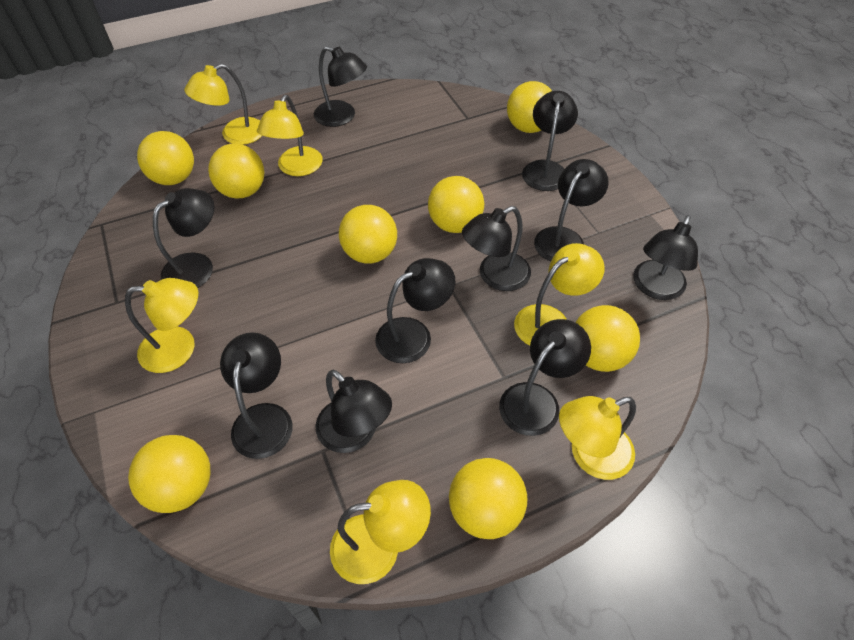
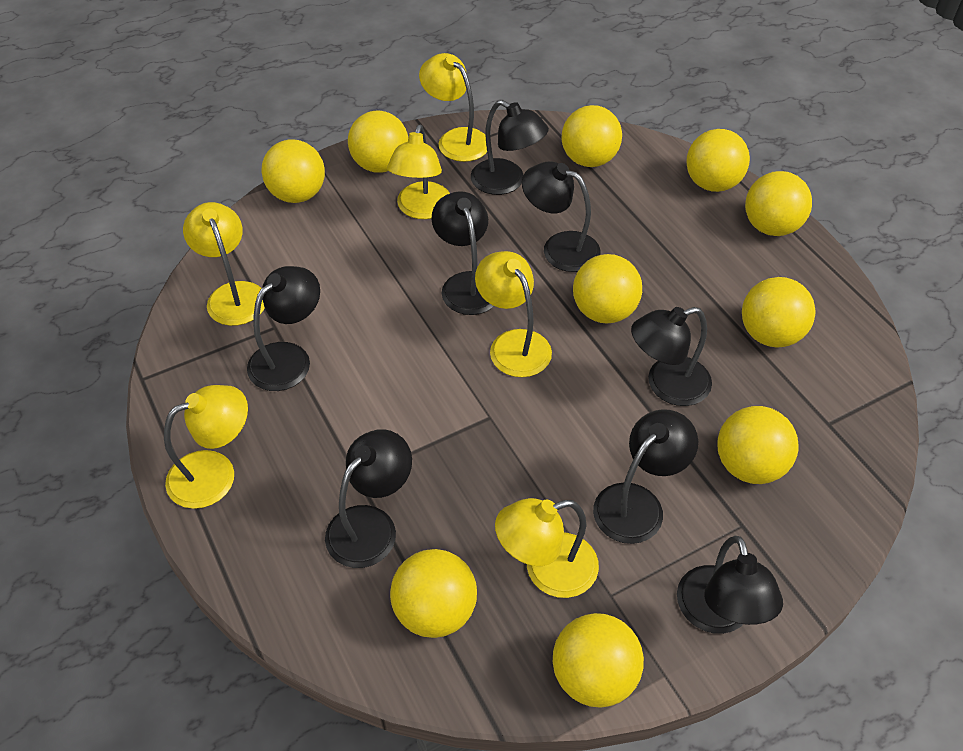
black lamp: [153,188,215,288] [220,333,292,459] [314,46,367,127] [316,370,392,453] [375,258,455,363] [462,206,531,291] [499,319,591,436] [522,91,578,191] [534,159,609,261] [633,215,698,300] = 10 -> [247,266,320,391] [325,429,412,568] [431,191,494,315] [471,100,549,195] [522,161,601,272] [593,409,698,544] [631,307,712,406] [677,536,783,634] = 8
yellow ball: [128,435,210,513] [137,131,194,185] [208,143,264,199] [339,205,397,264] [428,176,484,233] [449,458,527,539] [507,81,552,133] [575,305,640,372] = 8 -> [261,139,325,203] [348,111,408,173] [390,549,477,638] [553,613,644,708] [562,105,622,167] [573,254,642,324] [686,129,750,192] [717,406,799,484] [742,277,815,348] [745,171,812,236] = 10

